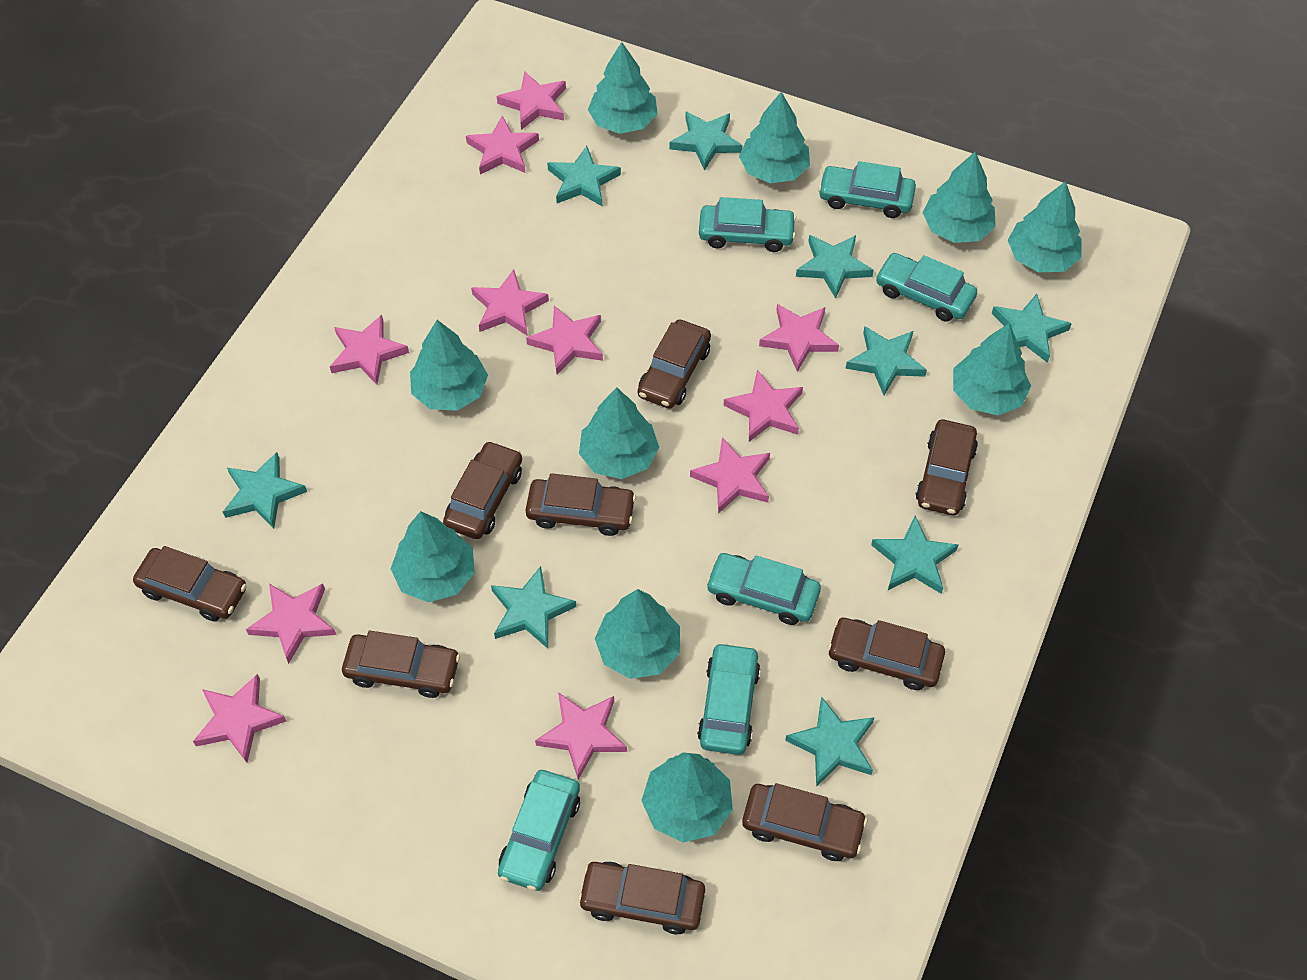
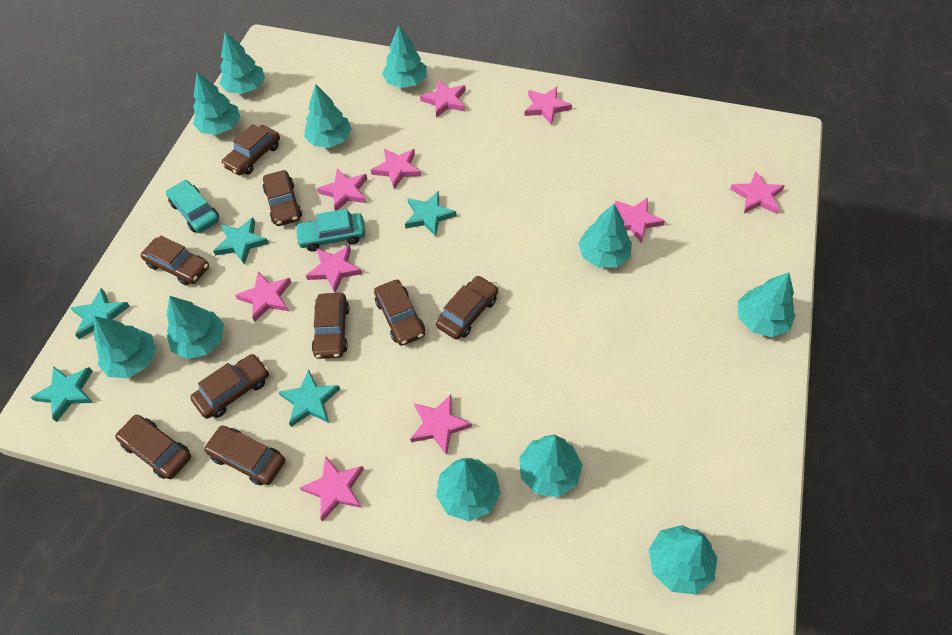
pink star: [193,674,286,763] [246,583,336,664] [330,315,409,385] [466,116,539,175] [471,269,549,336] [497,71,566,130] [526,305,603,374] [535,692,627,780] [690,437,770,514] [723,370,803,442] [759,304,839,372] = 11 -> [235,271,291,322] [299,456,364,522] [306,245,362,293] [317,169,367,211] [371,148,421,189] [410,394,472,455] [420,79,466,118] [524,87,572,125] [615,198,665,244] [730,171,785,214] = 10
turquoise car: [498,770,580,891] [697,642,760,755] [699,197,796,252] [706,553,821,625] [818,161,916,218] [876,253,977,322] = 6 -> [166,180,219,233] [295,209,365,251] = 2
turquoise star: [223,452,307,529] [491,566,576,649] [547,146,621,206] [669,112,743,171] [785,697,875,787] [796,235,874,299] [845,326,927,395] [871,516,958,594] [992,294,1072,363] = 9 -> [30,366,93,422] [70,288,130,339] [213,218,269,265] [278,370,340,427] [405,191,456,236] = 5
turquoise tree: [391,511,475,602] [410,320,488,411] [579,387,659,479] [588,42,658,134] [595,589,680,679] [641,753,733,843] [739,92,810,183] [923,151,996,243] [953,323,1031,415] [1008,181,1081,272] = 10 -> [94,316,156,378] [167,296,224,359] [193,72,240,135] [220,31,265,94] [304,84,352,148] [382,25,427,88] [436,458,500,521] [519,435,583,497] [578,204,632,268] [649,525,717,595] [738,272,796,337] = 11

